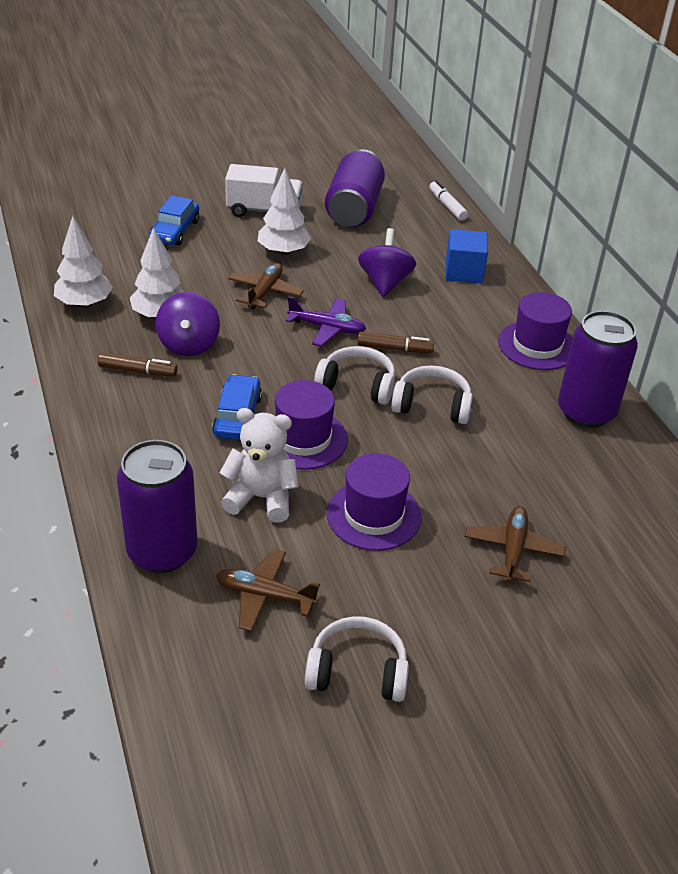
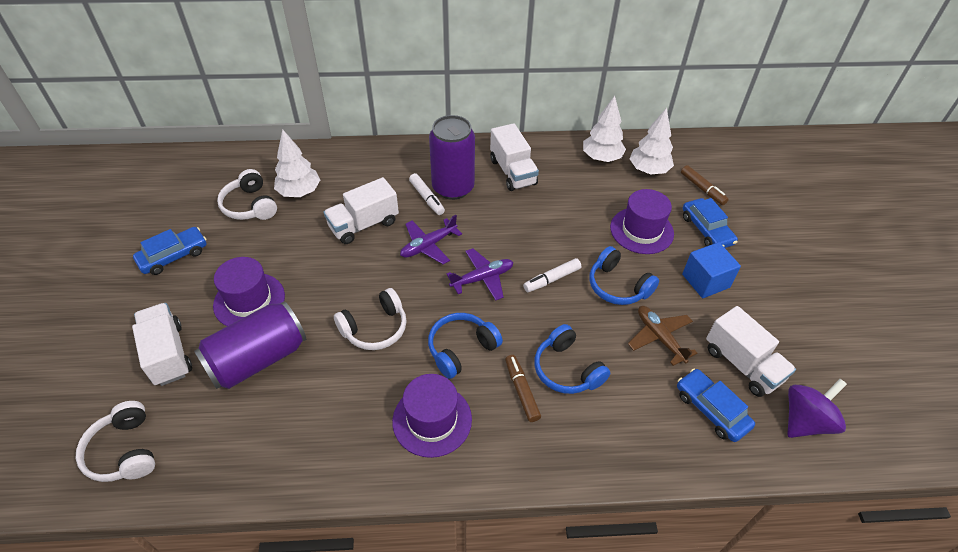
blue car: [149,196,199,245] [212,374,262,440] = 2 -> [133,227,206,275] [677,369,755,442] [683,198,738,248] = 3
blue headphones: none = 0 -> [428,313,503,379] [534,324,610,394] [589,246,659,305] = 3
brown plane: [216,549,320,631] [228,263,304,309] [465,506,566,583] = 3 -> [628,306,697,366] = 1
purple can: [117,440,197,573] [325,149,385,227] [558,311,638,428] = 3 -> [194,301,306,389] [429,115,475,200] = 2
purple plane: [286,296,366,347] = 1 -> [400,215,462,264] [447,248,513,301] = 2
purple spinning top: [155,292,220,356] [358,228,416,297] = 2 -> [787,379,847,438] = 1
white marker: [429,180,468,221] = 1 -> [409,173,445,215] [523,258,581,292] = 2
white teddy bear: [220,408,299,522] = 1 -> none = 0
white truck: [225,164,303,217] = 1 -> [132,303,192,386] [323,177,399,244] [490,123,539,191] [706,306,796,397] = 4

